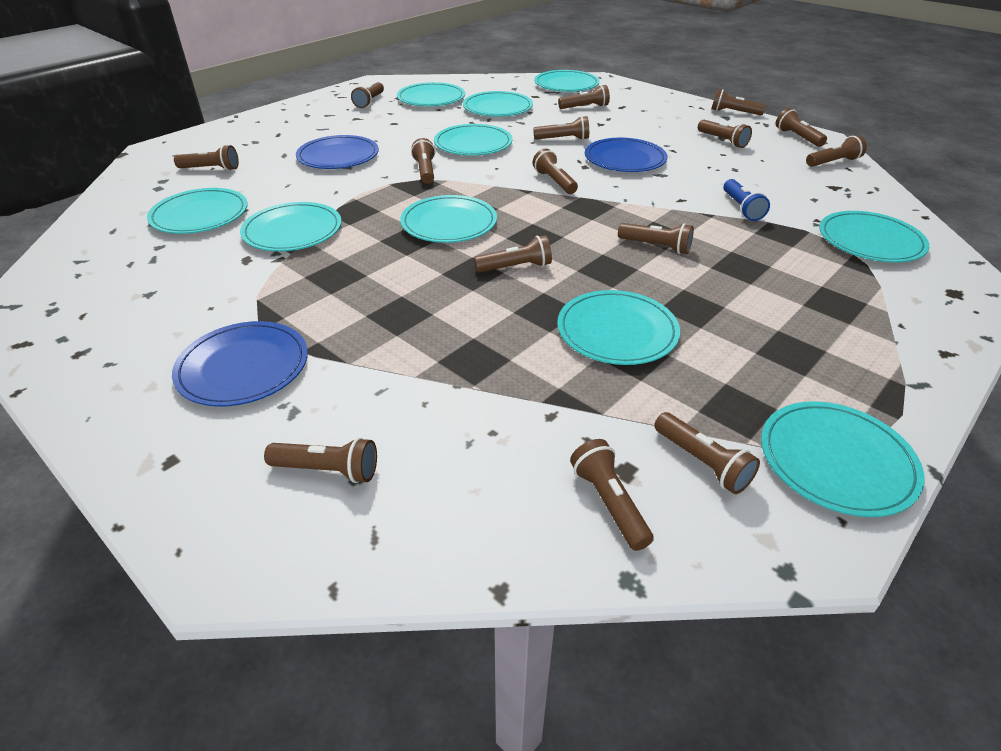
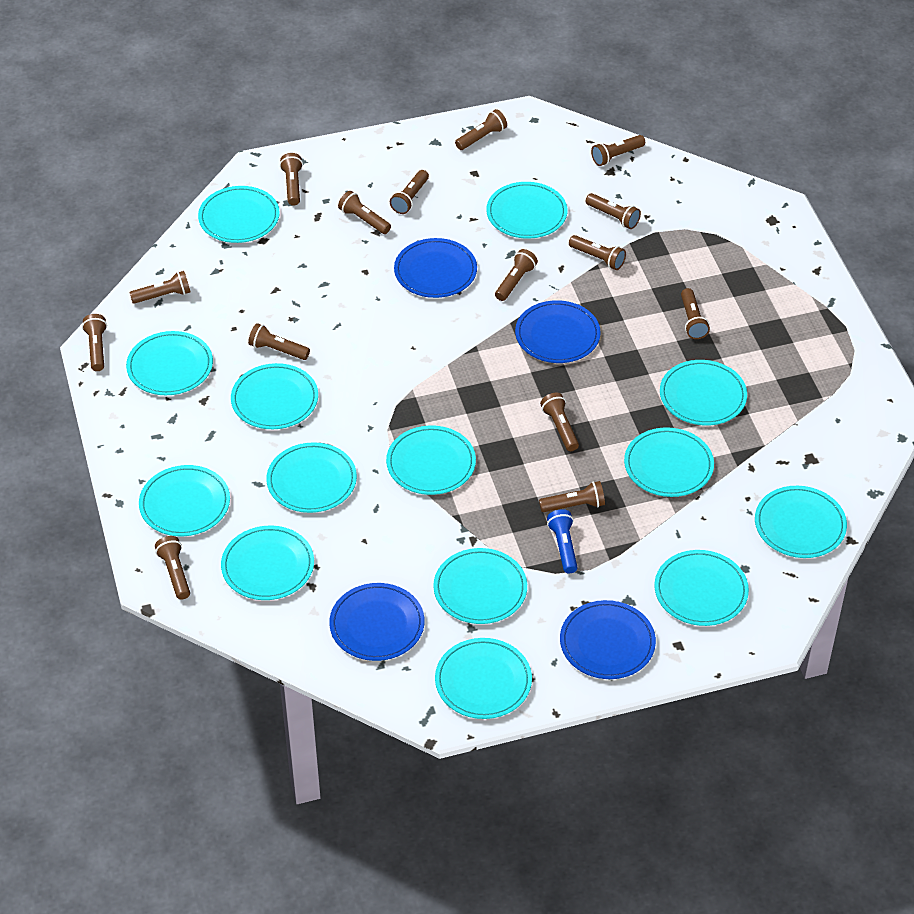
blue plate: [172,321,308,407] [296,135,379,169] [585,138,668,172] = 3 -> [329,583,425,661] [394,238,477,298] [515,300,601,363] [560,600,656,679] = 4
turquoise plate: [147,188,248,234] [240,202,342,251] [397,82,465,106] [400,195,497,243] [434,124,513,156] [463,91,533,117] [534,70,600,92] [557,290,680,365] [761,401,925,517] [819,211,929,262] = 10 -> [126,331,213,395] [139,465,230,536] [198,186,280,243] [221,526,314,600] [231,363,318,429] [267,442,357,513] [386,425,476,495] [433,548,527,624] [435,638,532,719] [486,182,567,239] [624,427,714,497] [655,550,749,626] [660,360,747,425] [755,486,847,558] = 14

